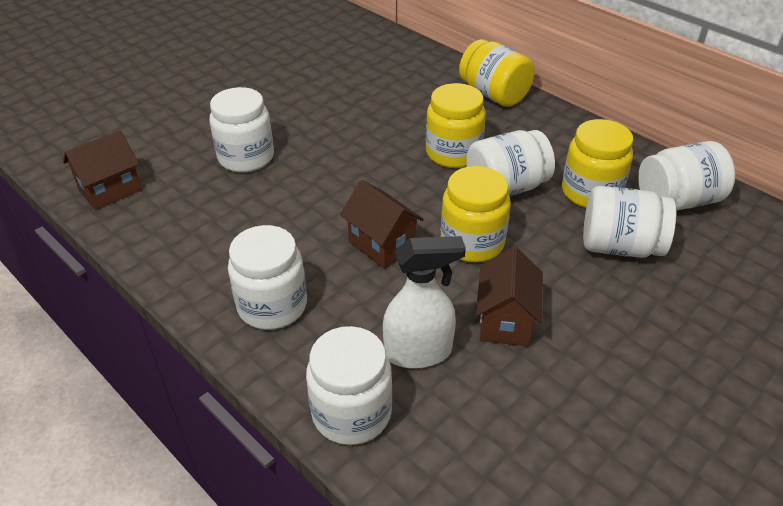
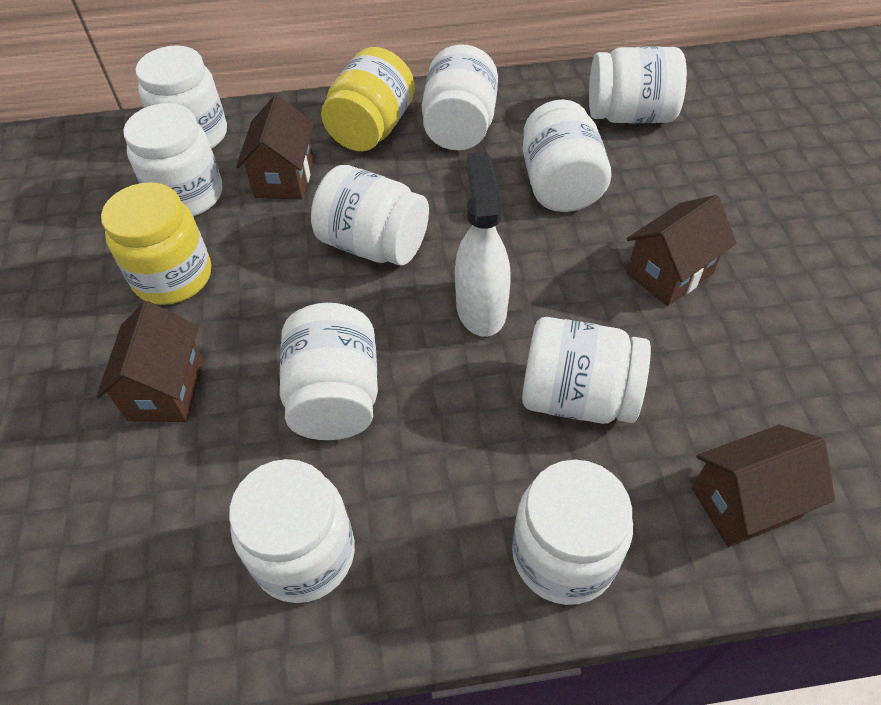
brown house: [63,130,142,210] [340,180,424,269] [476,246,543,347] = 3 -> [96,301,203,422] [236,95,314,200] [627,195,736,306] [692,425,835,547] = 4
white jar: [210,87,274,173] [228,225,307,330] [306,326,392,445] [466,130,555,196] [583,186,676,258] [638,141,735,211] = 6 -> [123,103,222,216] [136,45,227,148] [229,459,355,603] [279,303,378,440] [311,165,429,265] [422,44,498,150] [512,460,633,605] [522,317,651,424] [523,99,611,212] [589,46,687,123] = 10
yellow jar: [426,83,486,168] [441,166,511,262] [459,39,535,107] [562,119,633,208] = 4 -> [101,182,211,305] [321,47,415,151] = 2

